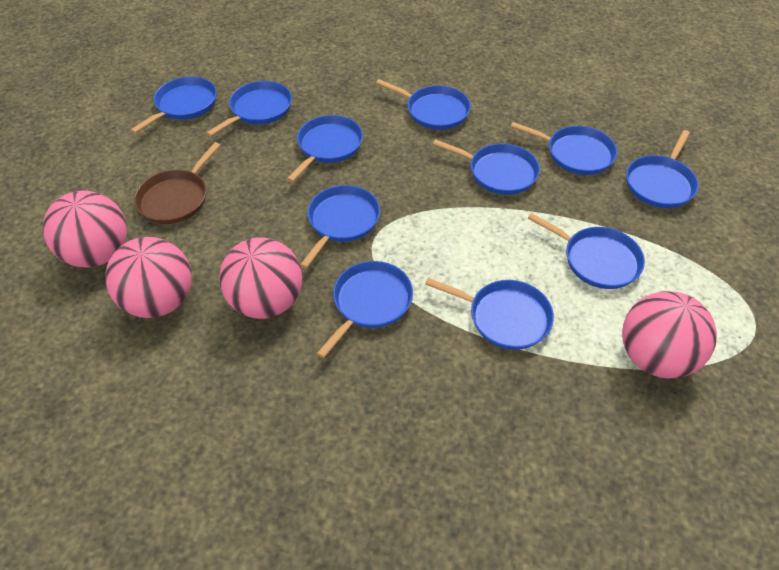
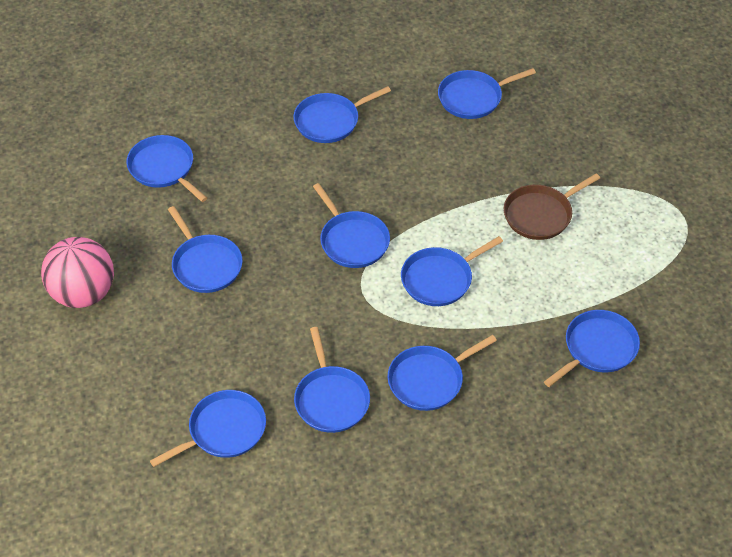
blue pan: [130,76,217,133] [206,81,292,137] [287,115,363,182] [300,185,380,269] [316,261,413,358] [376,79,471,130] [425,278,554,350] [433,139,540,195] [510,122,617,175] [528,213,645,289] [626,130,698,208] = 11 -> [126,135,207,202] [150,390,266,467] [168,206,243,293] [293,86,391,143] [294,327,370,433] [313,183,390,268] [388,335,497,411] [401,236,503,306] [438,68,536,119] [544,310,640,387] = 10
pink ball: [43,191,127,268] [105,237,192,318] [219,237,302,319] [622,291,717,379] = 4 -> [41,237,114,308] = 1

